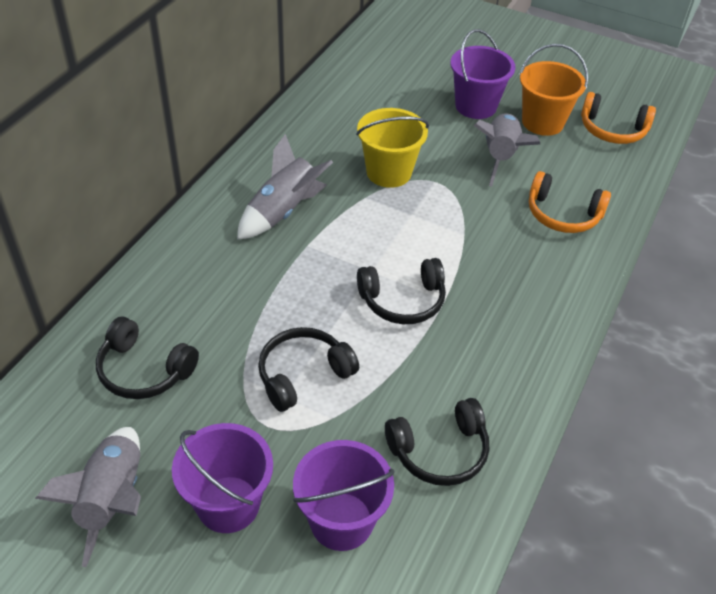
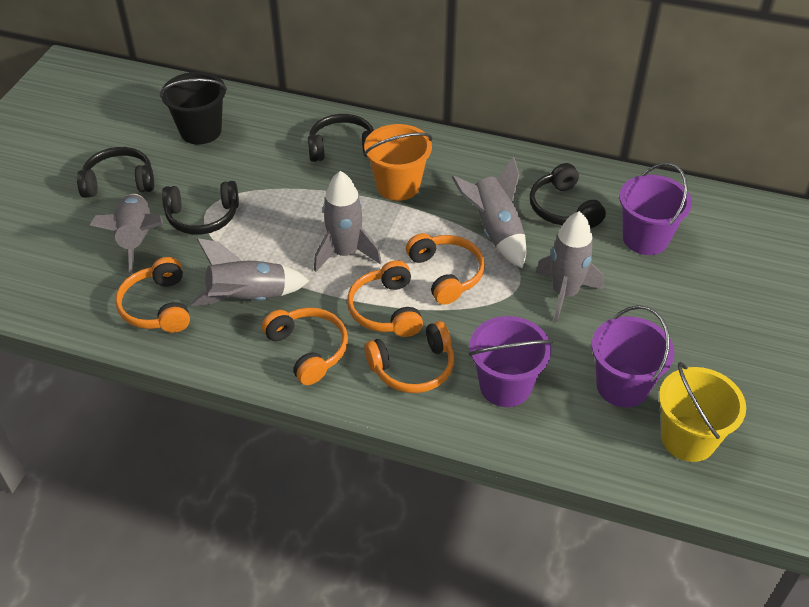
black bucket: none = 0 -> [160,72,227,145] = 1
grey rocket: [35,427,141,567] [237,134,333,239] [474,113,540,187] = 3 -> [90,194,163,276] [190,238,309,306] [314,171,381,272] [452,157,526,268] [536,211,604,322] = 5
orange headphones: [529,171,611,233] [581,92,656,144] = 2 -> [115,257,190,333] [262,307,348,385] [347,260,423,337] [365,321,454,393] [406,233,485,305] = 5

